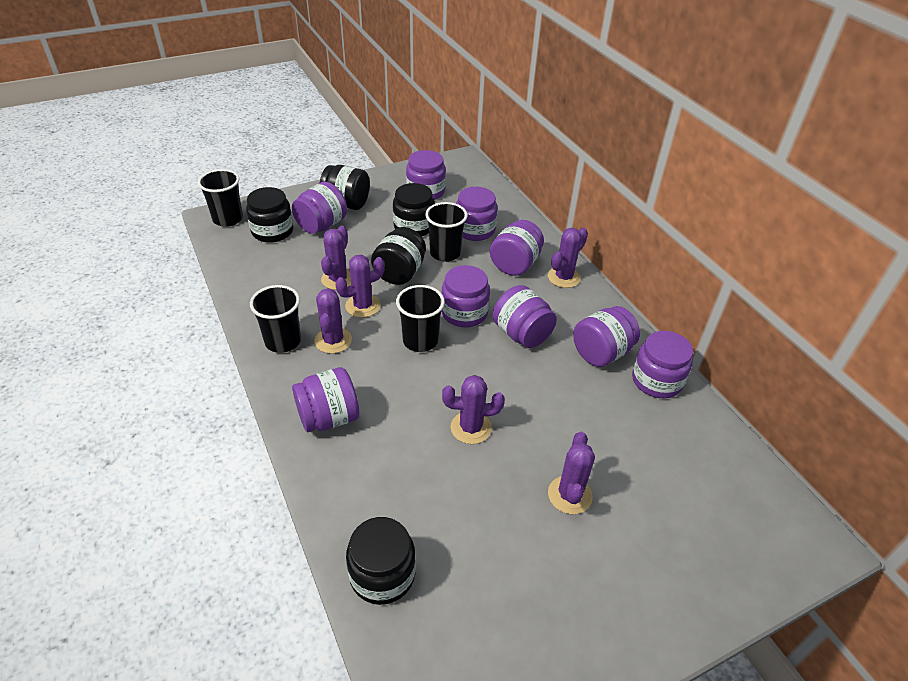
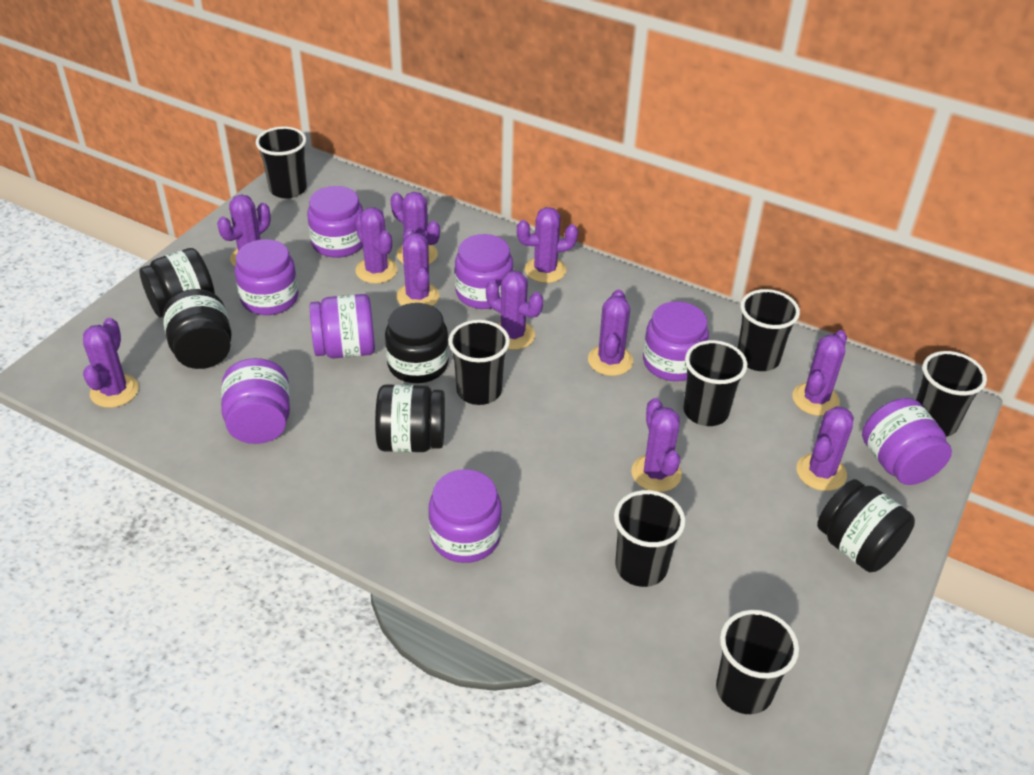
black cup: [198,169,243,227] [250,285,301,353] [396,285,445,352] [425,202,467,262] = 4 -> [256,127,307,198] [448,320,510,405] [614,490,685,587] [683,340,747,426] [716,610,799,714] [738,289,800,371] [916,351,987,437] = 7
purple cactus: [315,288,352,354] [321,226,351,290] [335,255,385,318] [442,375,505,444] [548,228,588,288] [548,432,595,514] = 6 -> [83,318,139,408] [217,195,271,266] [355,207,398,284] [391,192,440,264] [396,228,440,306] [486,271,543,350] [517,207,578,283] [588,289,633,376] [631,398,682,492] [793,330,847,416] [796,406,854,491] = 11
purple jar: [292,182,347,234] [292,367,360,432] [406,150,446,200] [441,265,490,327] [456,187,497,241] [490,220,544,276] [493,285,557,348] [573,306,640,367] [632,331,693,398] = 9 -> [221,358,290,444] [235,239,299,315] [307,186,363,258] [310,294,375,358] [429,469,502,563] [455,234,513,309] [643,301,709,381] [862,398,952,485] = 8

